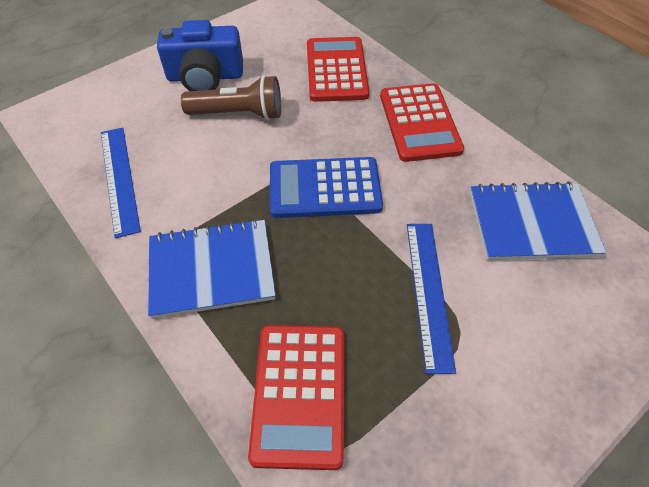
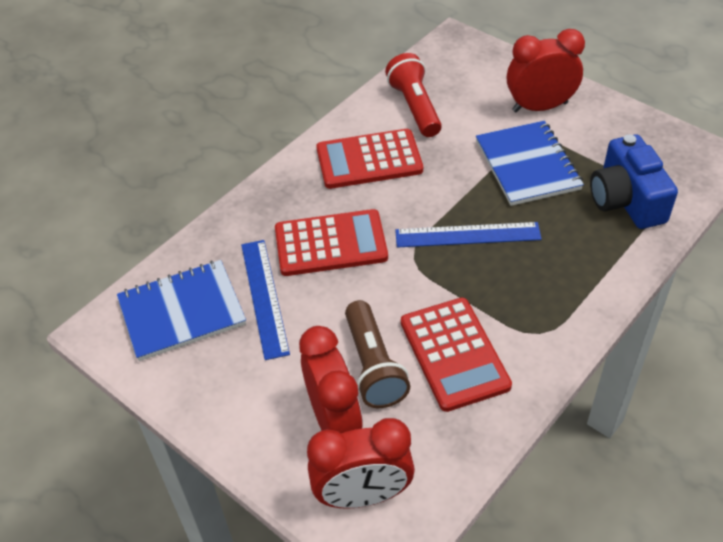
blue calculator: [270,157,383,218] = 1 -> none = 0
red clock: none = 0 -> [299,326,363,433] [307,418,415,509] [507,29,585,112] = 3
red flashlight: none = 0 -> [385,53,442,137] = 1

